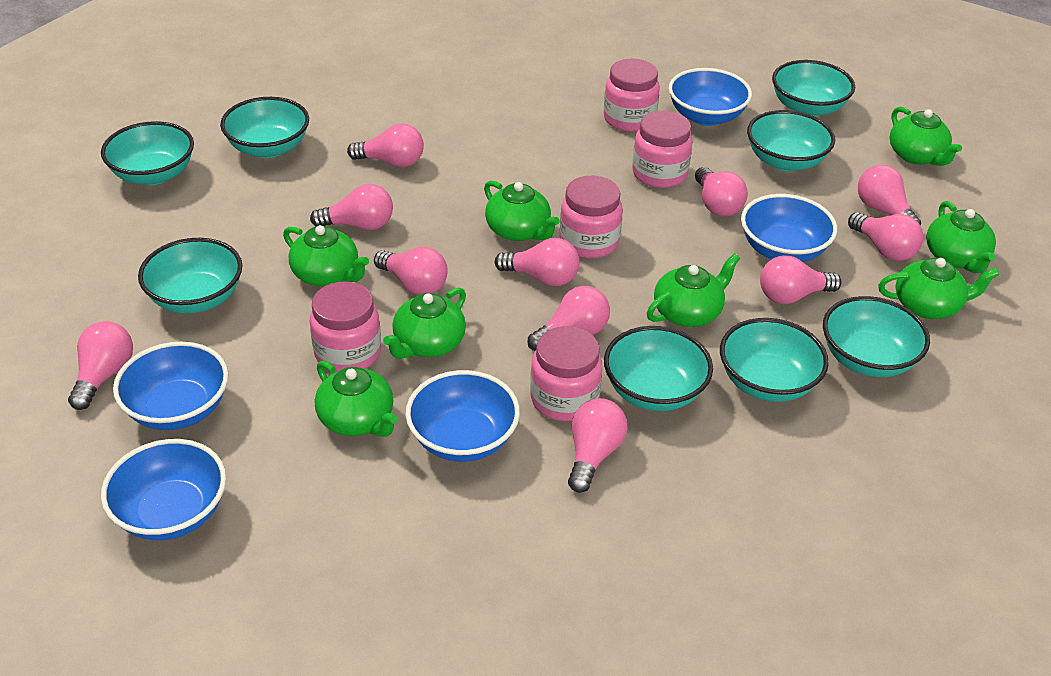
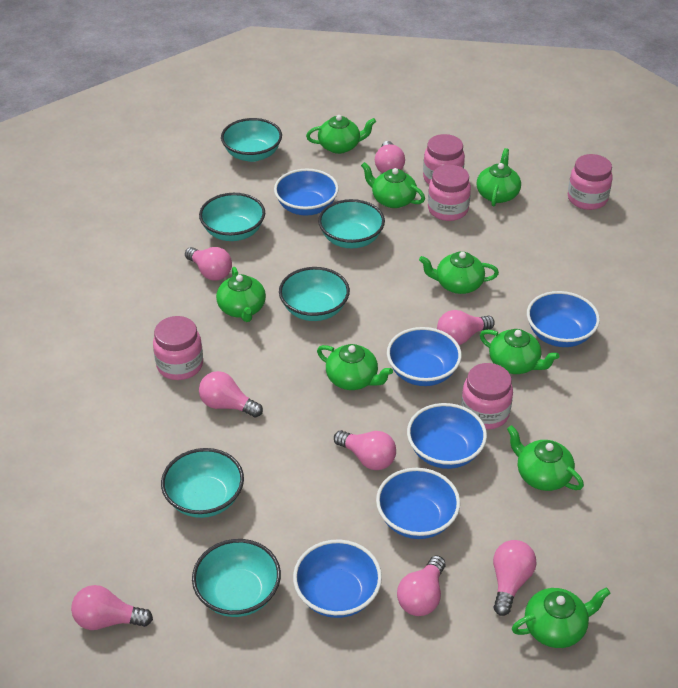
blue bowl: [101,439,226,540] [113,342,229,430] [405,370,520,462] [668,68,752,126] [741,194,837,262] = 5 -> [274,169,339,216] [293,539,382,618] [376,468,460,539] [387,327,462,386] [407,403,487,469] [527,291,600,347] = 6
green teapot: [283,225,369,286] [315,361,398,437] [383,288,466,359] [484,180,560,241] [647,253,740,327] [878,258,999,319] [890,107,962,166] [926,201,996,273] = 8 -> [216,267,266,322] [306,115,376,154] [317,344,393,390] [361,162,425,208] [419,251,499,294] [477,148,521,206] [480,329,559,374] [507,425,584,491] [512,587,610,648] = 9
pink light bulb: [68,321,133,410] [310,184,393,230] [347,124,424,167] [374,247,448,295] [495,238,580,286] [527,286,610,351] [568,398,628,493] [695,167,748,216] [760,255,842,304] [848,212,923,261] [858,165,921,226] = 11 -> [71,585,153,630] [185,247,232,281] [199,371,263,418] [334,430,396,470] [375,141,405,173] [397,555,445,616] [437,310,495,345] [493,540,537,616] = 8
turquoise bowl: [101,121,194,185] [138,238,242,314] [220,97,309,158] [604,326,713,411] [720,318,829,402] [747,110,835,171] [772,60,855,117] [823,296,930,377] = 8 -> [161,448,244,518] [192,539,281,617] [199,193,265,241] [221,118,282,162] [279,267,350,321] [318,199,385,248] = 6

